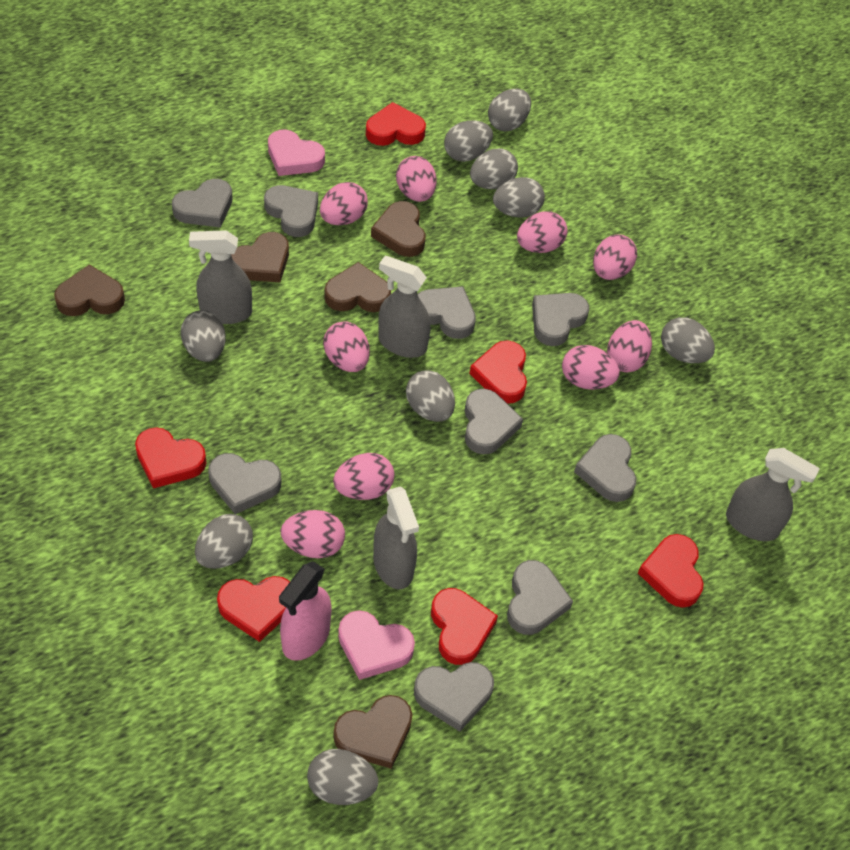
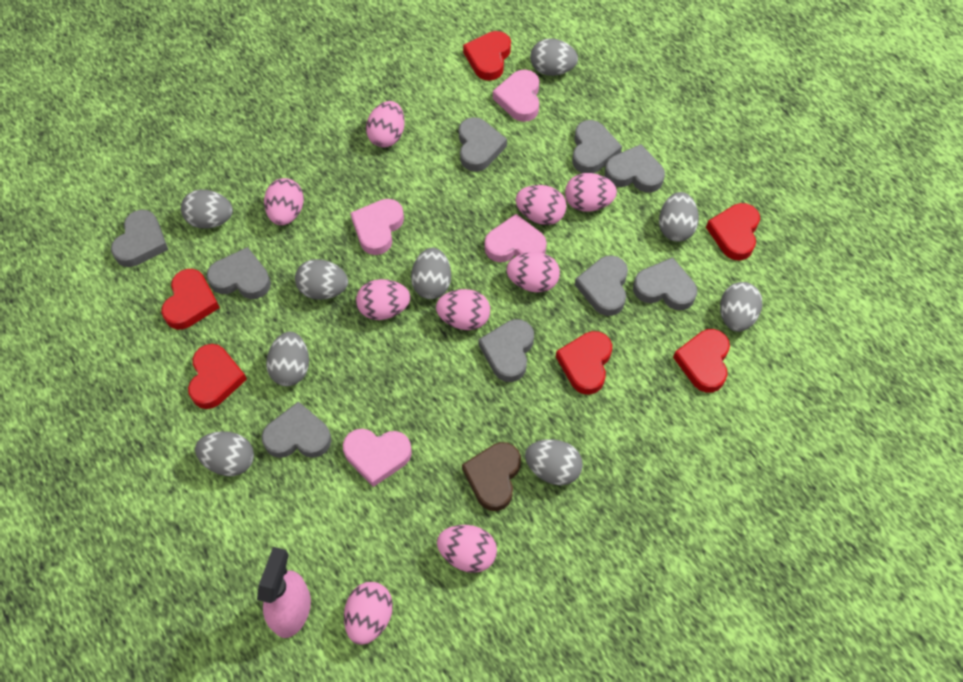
brown heart: [54,265,125,316] [231,232,289,282] [324,262,391,312] [333,695,412,769] [371,201,426,257] = 5 -> [462,442,521,511] = 1
grey spray bottle: [189,230,252,324] [373,486,419,589] [378,256,430,358] [726,448,820,541] = 4 -> none = 0
pink heart: [268,130,325,176] [338,610,415,680] = 2 -> [343,429,412,487] [351,199,404,255] [485,214,547,262] [493,70,539,122] = 4

